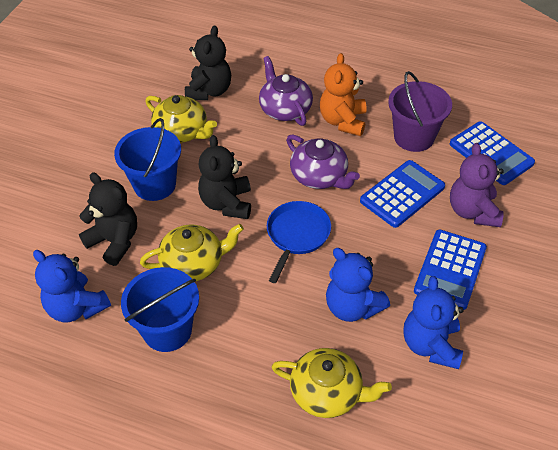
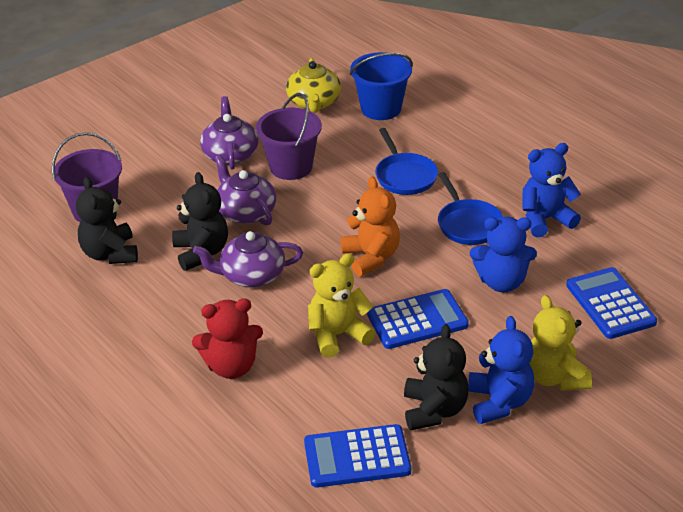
blue bucket: [114,118,181,201] [121,267,199,352] = 2 -> [350,52,413,120] = 1
blue pan: [267,201,331,283] = 1 -> [375,128,438,195] [438,172,503,245] = 2
purple bucket: [388,71,452,152] = 1 -> [52,132,122,222] [256,93,322,180] = 2
purple teapot: [259,56,313,126] [286,134,360,189] = 2 -> [193,231,303,287] [200,96,258,170] [215,155,276,225] = 3
purple teddy bear: [450,143,504,227] = 1 -> none = 0
red teddy bear: none = 0 -> [192,298,263,379] = 1
yellow teapot: [140,224,244,281] [145,95,217,143] [272,348,392,418] = 3 -> [286,58,341,113] = 1
yellow teddy bear: none = 0 -> [308,253,375,358] [529,295,592,391] = 2

